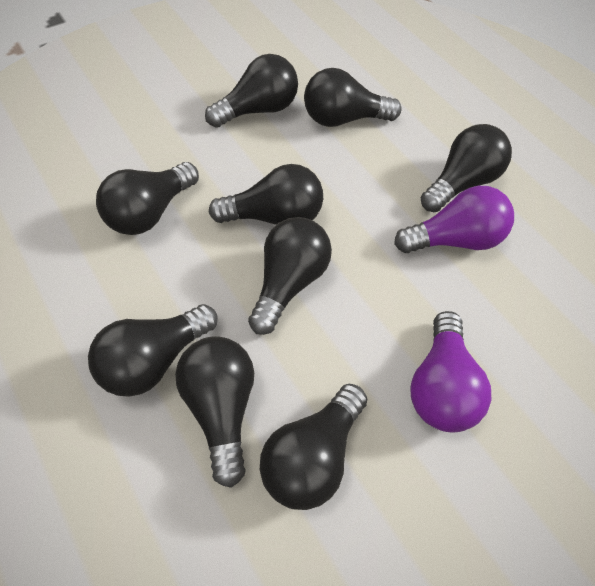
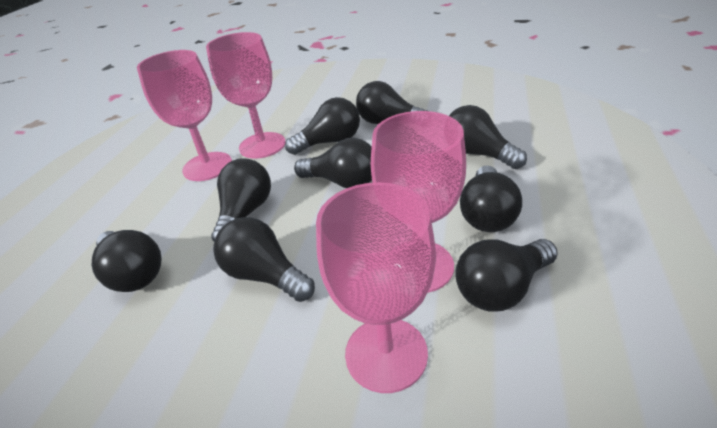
pink goblet: none = 0 -> [137,50,232,181] [206,32,286,159] [316,182,436,393] [371,111,466,293] = 4
purple light bulb: [394,186,514,253] [410,311,491,432] = 2 -> none = 0

